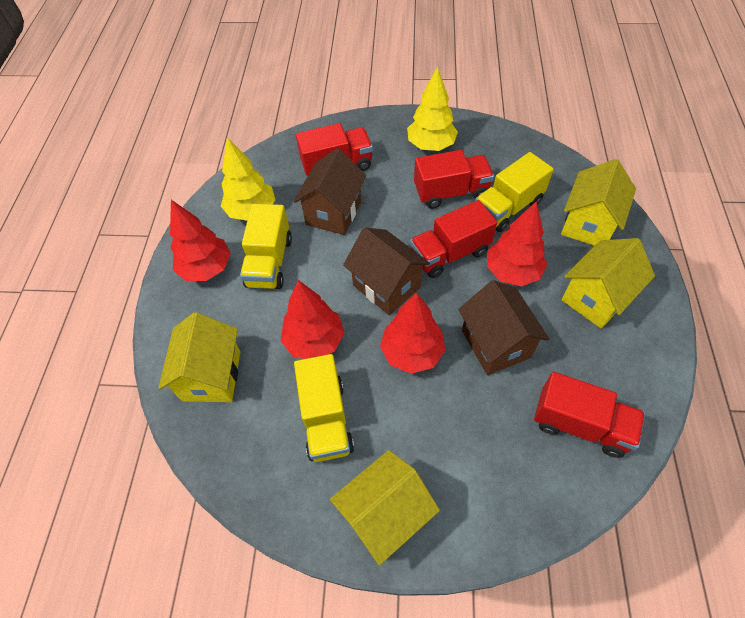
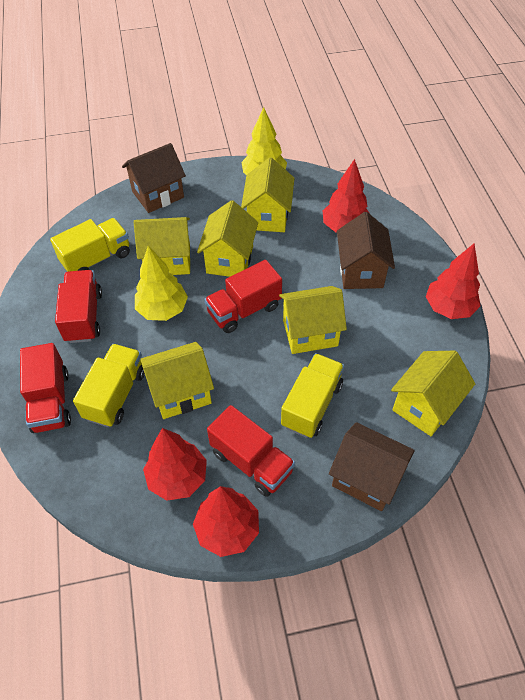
yellow house: [158,312,240,402] [330,450,440,565] [561,159,636,246] [561,238,655,329] = 4 -> [134,217,190,275] [140,342,214,419] [197,200,258,277] [241,157,295,232] [279,286,347,354] [391,351,475,436] = 6

